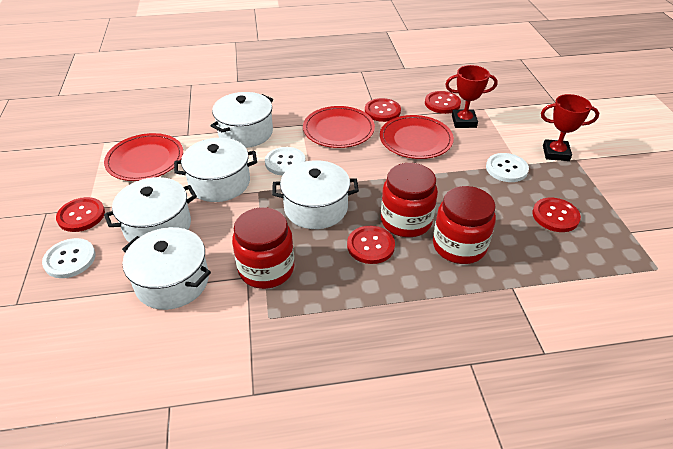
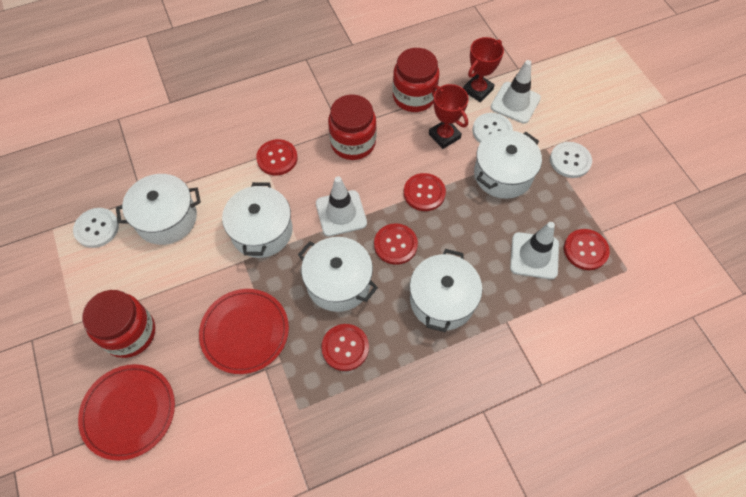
red plate: [104,133,183,181] [303,106,375,148] [380,115,454,159] = 3 -> [78,364,175,461] [199,289,289,374] = 2
white traffic cone: none = 0 -> [316,176,367,237] [491,60,541,123] [510,222,559,279] = 3

